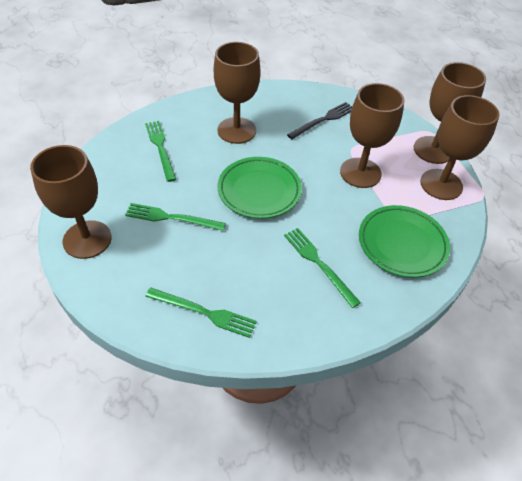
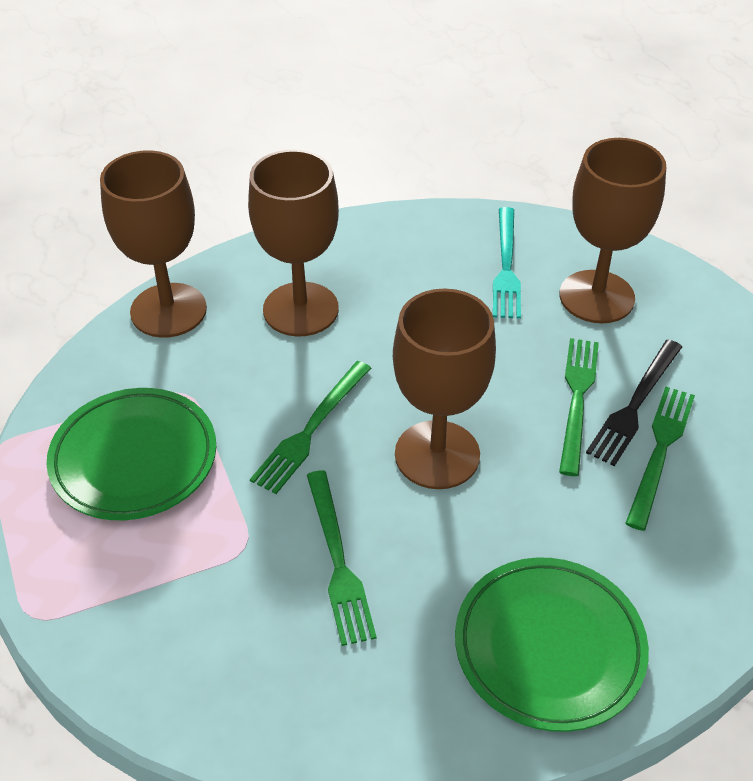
brown goblet: [30,145,112,259] [214,42,261,144] [340,83,404,188] [414,62,486,164] [420,95,500,200] = 5 -> [100,150,207,338] [248,149,339,337] [393,288,496,489] [560,138,666,323] = 4
turquoise fork: none = 0 -> [493,207,521,319] = 1

